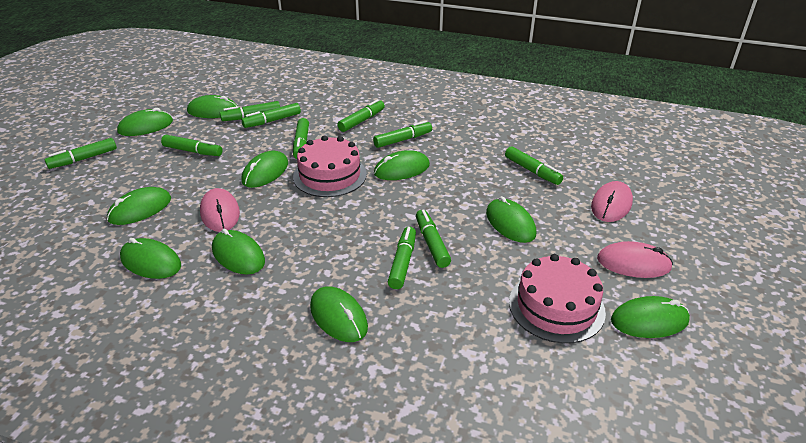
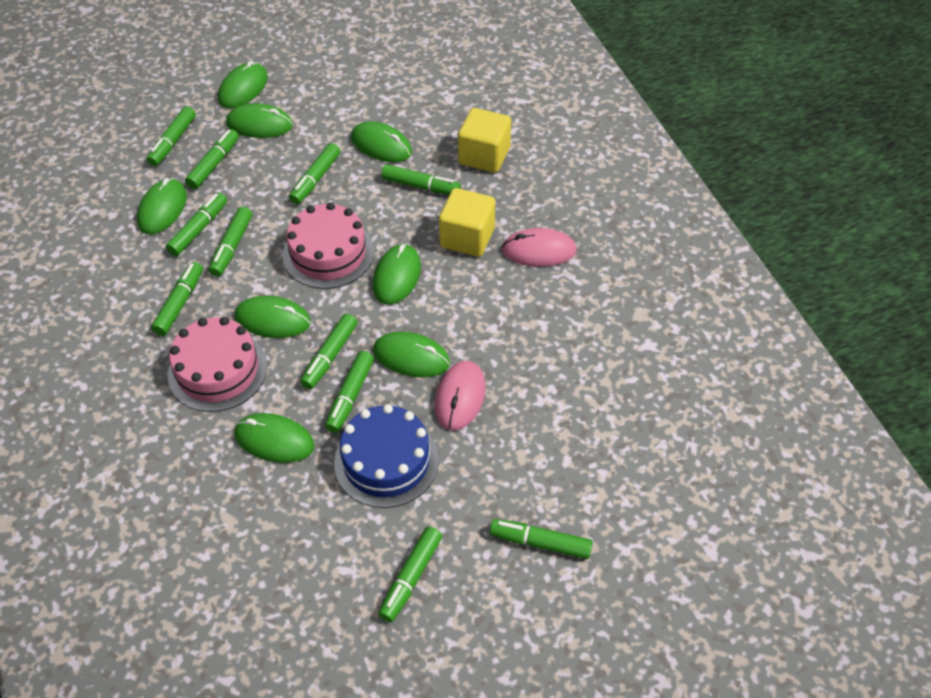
blue cake: none = 0 -> [334,404,439,508] = 1
green marker: [45,138,117,169] [161,135,223,156] [220,101,280,121] [241,103,301,128] [293,118,309,159] [337,99,385,132] [373,121,432,148] [388,227,416,289] [416,209,451,268] [505,146,563,185] = 10 -> [147,106,196,166] [151,262,203,336] [166,193,227,256] [185,129,239,189] [209,207,252,277] [289,143,340,204] [300,314,358,389] [325,351,374,433] [378,526,442,622] [381,164,461,195] [490,519,593,559] = 11
green mouse: [107,187,171,225] [117,108,173,136] [120,238,181,279] [187,95,237,118] [212,228,265,275] [241,151,288,188] [310,286,368,342] [374,150,430,180] [486,196,536,243] [611,296,690,338] = 10 -> [137,178,187,234] [218,61,268,108] [226,103,293,138] [234,413,315,463] [235,296,311,338] [351,121,412,162] [373,244,421,304] [373,332,450,378] = 8
pink mouse: [200,188,240,232] [591,181,633,222] [597,241,673,278] = 3 -> [434,361,486,430] [501,228,577,267] = 2
yellow cube: none = 0 -> [439,188,495,257] [458,108,511,173] = 2

